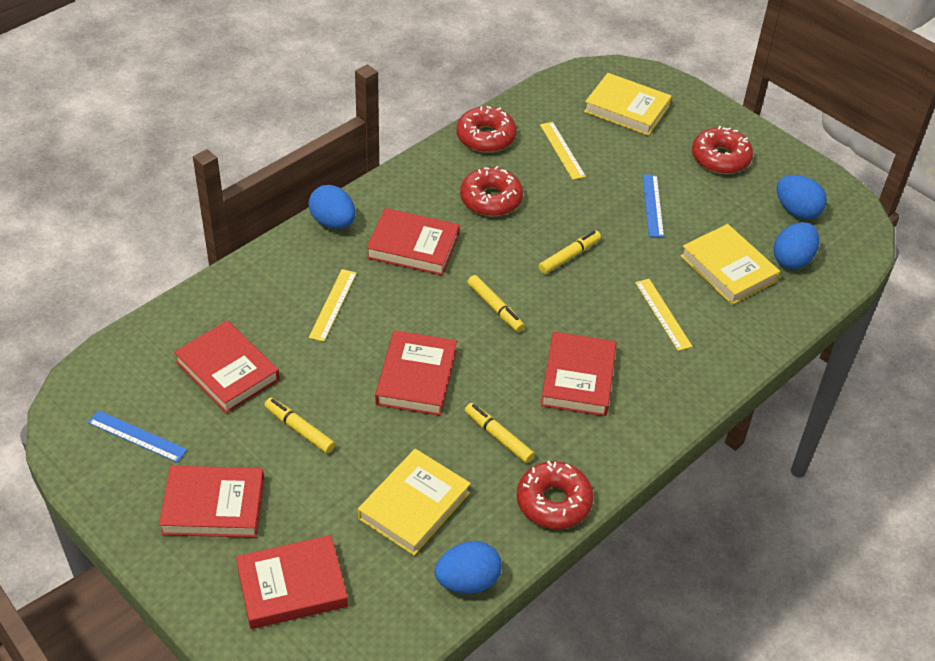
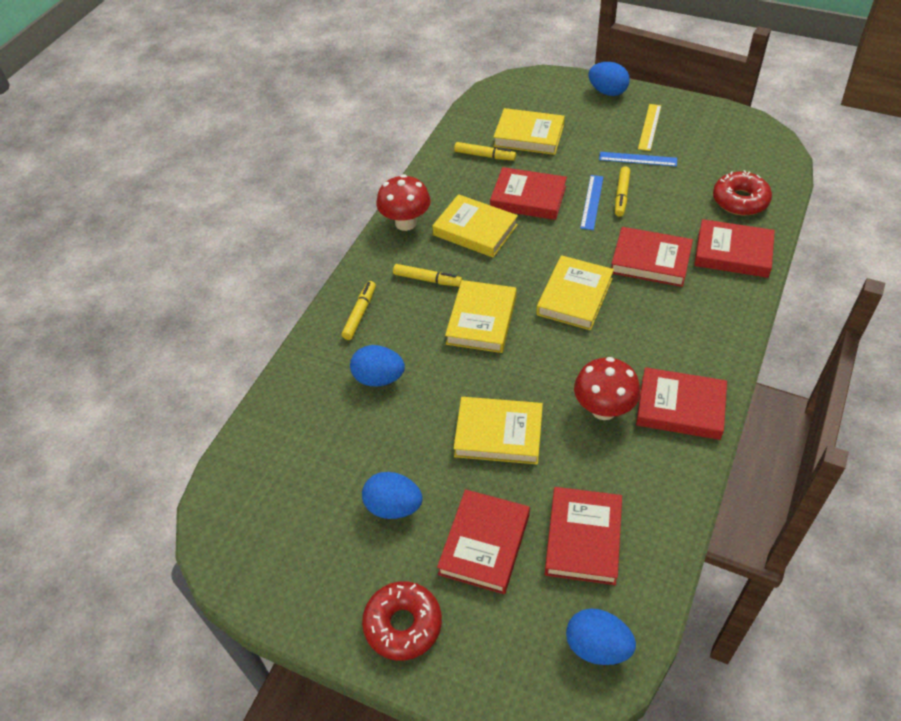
red donut: [456,106,517,153] [460,166,523,216] [517,461,594,529] [692,126,753,174] = 4 -> [362,581,442,661] [713,170,772,216] = 2
red mushroom: none = 0 -> [377,174,431,231] [574,357,640,420] = 2
yellow book: [358,449,471,556] [584,73,671,136] [681,224,780,305] = 3 -> [432,194,518,257] [445,280,517,353] [453,397,543,464] [493,108,565,155] [536,255,614,330] = 5
yellow ruler: [309,269,357,342] [540,122,586,180] [635,279,693,351] = 3 -> [638,104,661,151] = 1

